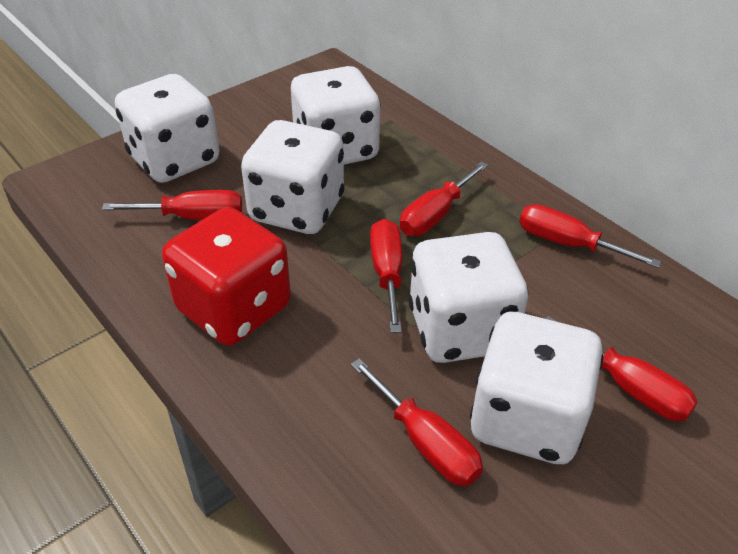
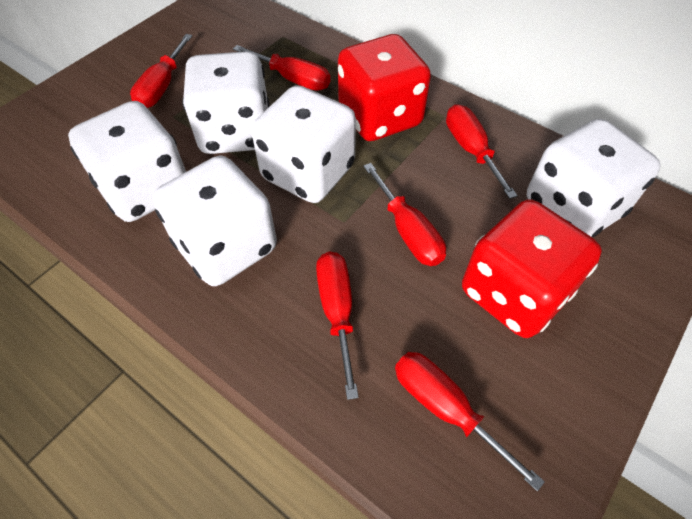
red dice: [162,207,291,346] = 1 -> [338,34,431,141] [462,199,602,338] = 2

